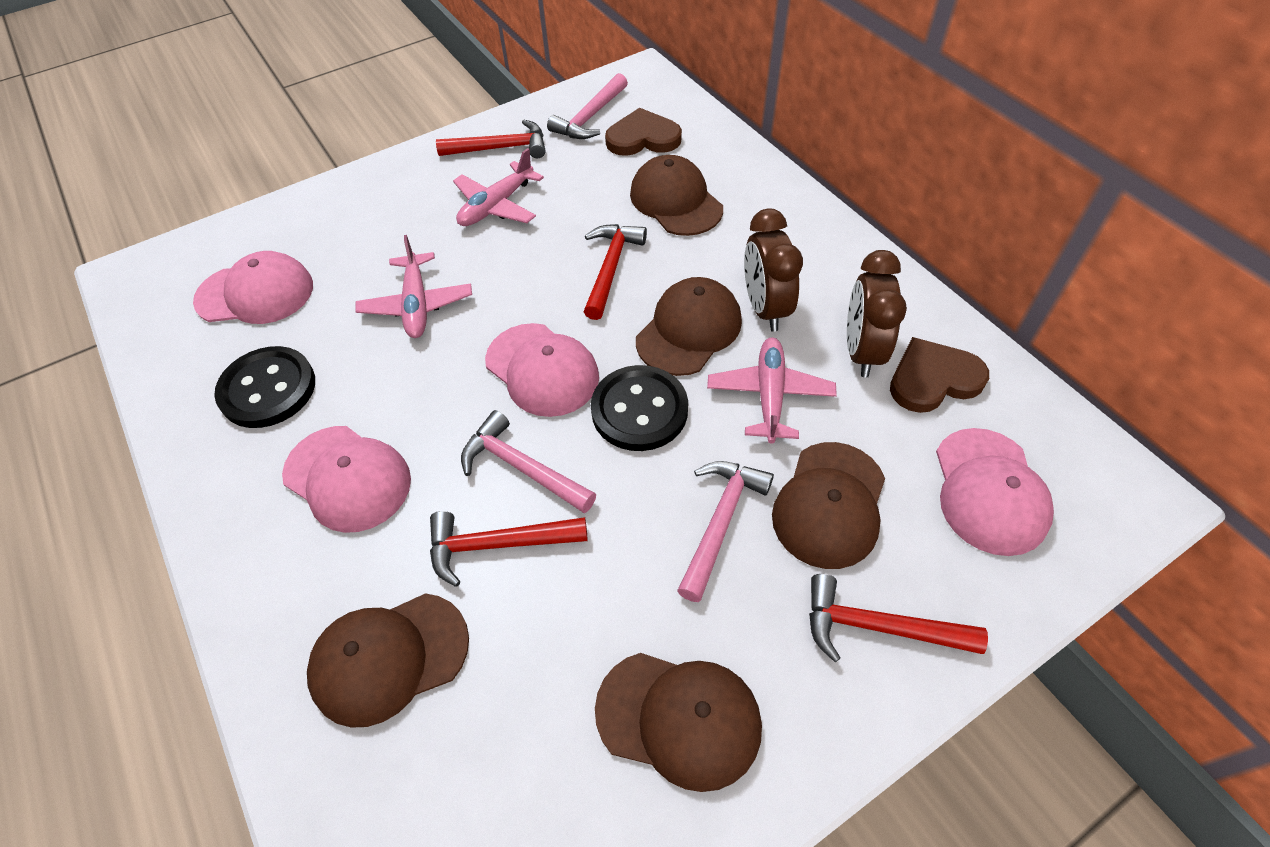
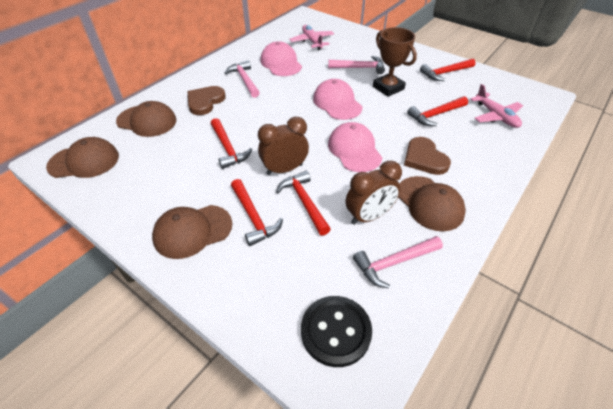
black button: [214,346,315,428] [591,365,688,451] = 2 -> [301,296,372,367] = 1
brown cap: [307,593,469,728] [595,653,762,792] [630,155,723,236] [636,277,742,376] [772,442,885,569] = 5 -> [46,137,119,178] [116,101,176,137] [152,205,232,259] [398,176,466,231] = 4
brown trophy: none = 0 -> [373,27,417,97] = 1
pink cap: [193,251,313,324] [282,426,411,533] [485,323,599,417] [936,428,1054,556] = 4 -> [260,41,302,76] [313,79,363,120] [328,122,382,172] = 3
pink plane: [355,235,472,338] [453,148,544,226] [707,337,837,444] = 3 -> [289,25,334,50] [470,84,523,128] = 2
red hammer: [430,511,588,587] [436,120,546,158] [584,224,647,320] [809,574,988,662] = 4 -> [211,118,252,169] [231,179,283,246] [276,171,331,236] [407,96,468,126] [420,59,476,81] = 5

